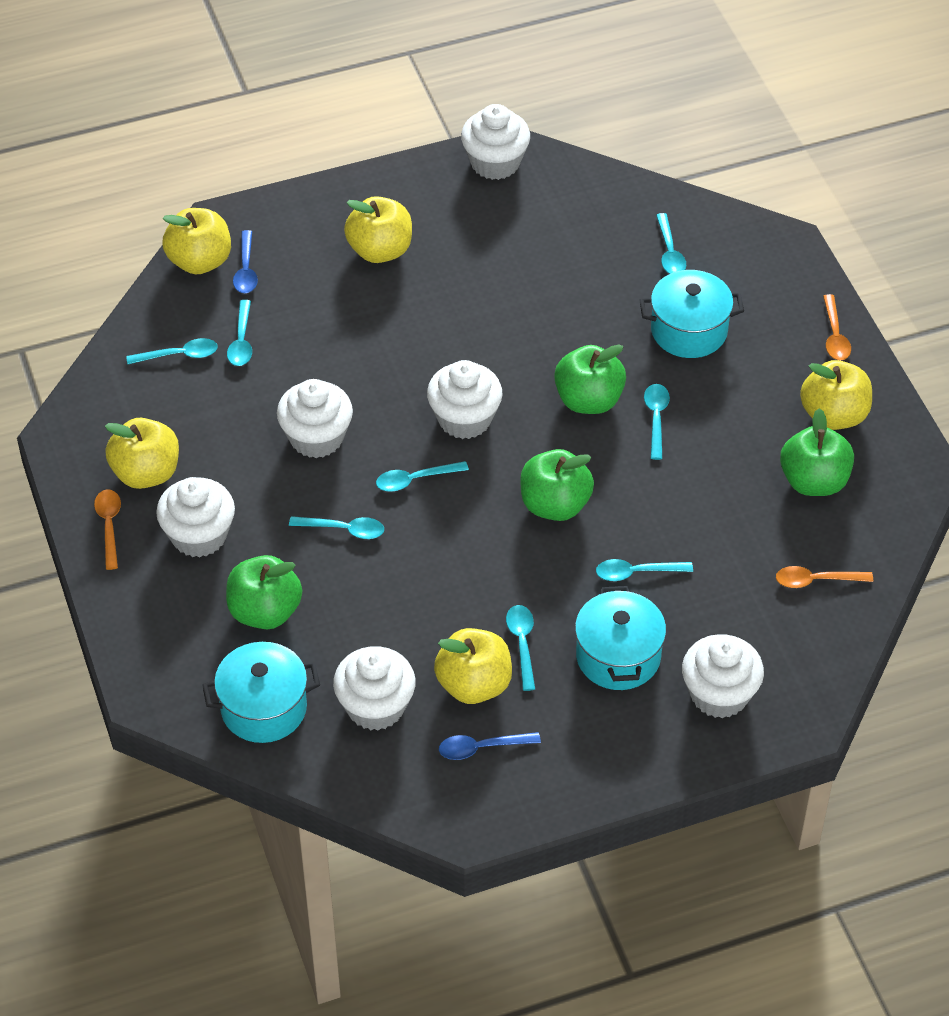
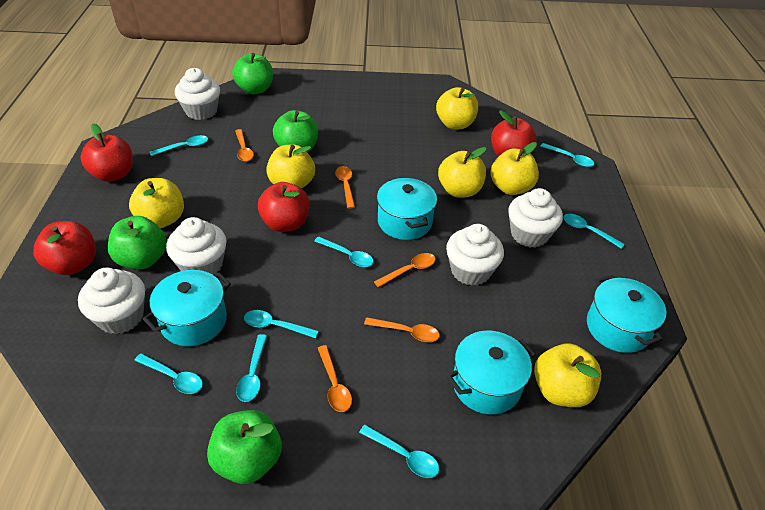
blue spoon: [233,230,258,293] [439,732,541,760] = 2 -> none = 0
orange spoon: [94,490,121,570] [776,566,873,588] [823,294,851,360] = 3 -> [235,129,254,162] [318,345,352,412] [335,166,355,209] [364,317,440,342] [374,253,436,288] = 5
red apple: none = 0 -> [33,221,96,275] [81,123,132,182] [258,182,310,232] [491,110,537,157] = 4
turquoise pot: [202,642,320,743] [575,586,666,690] [639,270,744,358] = 3 -> [143,270,231,346] [377,177,437,240] [447,331,536,414] [587,275,666,353] = 4
white cupcake: [156,477,235,558] [277,379,353,458] [333,646,416,730] [427,360,503,439] [461,104,530,180] [682,634,764,718] = 6 -> [78,268,145,334] [166,217,227,275] [175,68,220,120] [446,224,504,286] [508,188,563,248] = 5
yellow apple: [105,418,179,489] [162,208,231,274] [344,196,412,263] [434,628,512,704] [800,360,872,430] = 5 -> [129,178,184,228] [266,144,315,189] [436,87,478,129] [438,147,486,198] [490,142,539,195] [534,343,601,407] = 6

